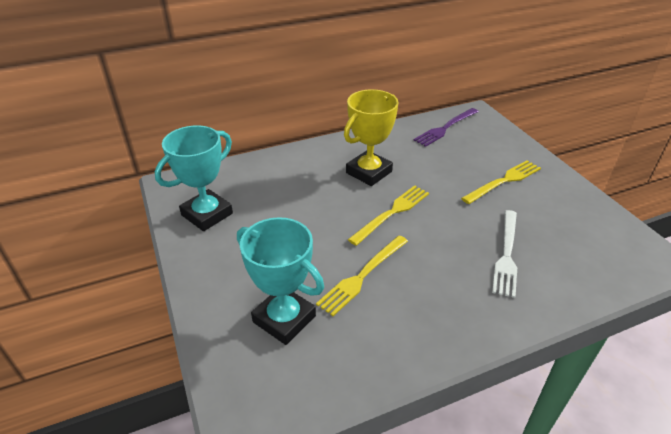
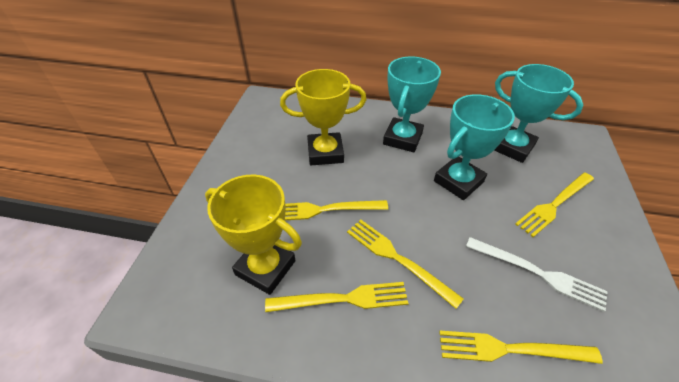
purple fork: [413,108,479,147] = 1 -> none = 0
turquoise trophy: [155,125,233,231] [237,217,324,345] = 2 -> [383,56,441,152] [434,94,515,200] [494,64,583,163] = 3
yellow fork: [316,235,408,316] [348,185,429,246] [461,160,541,204] = 3 -> [265,282,409,312] [285,200,388,220] [347,220,464,309] [439,331,603,364] [515,173,594,237] = 5
yellow trophy: [344,89,399,186] = 1 -> [205,175,302,295] [280,69,367,165] = 2

